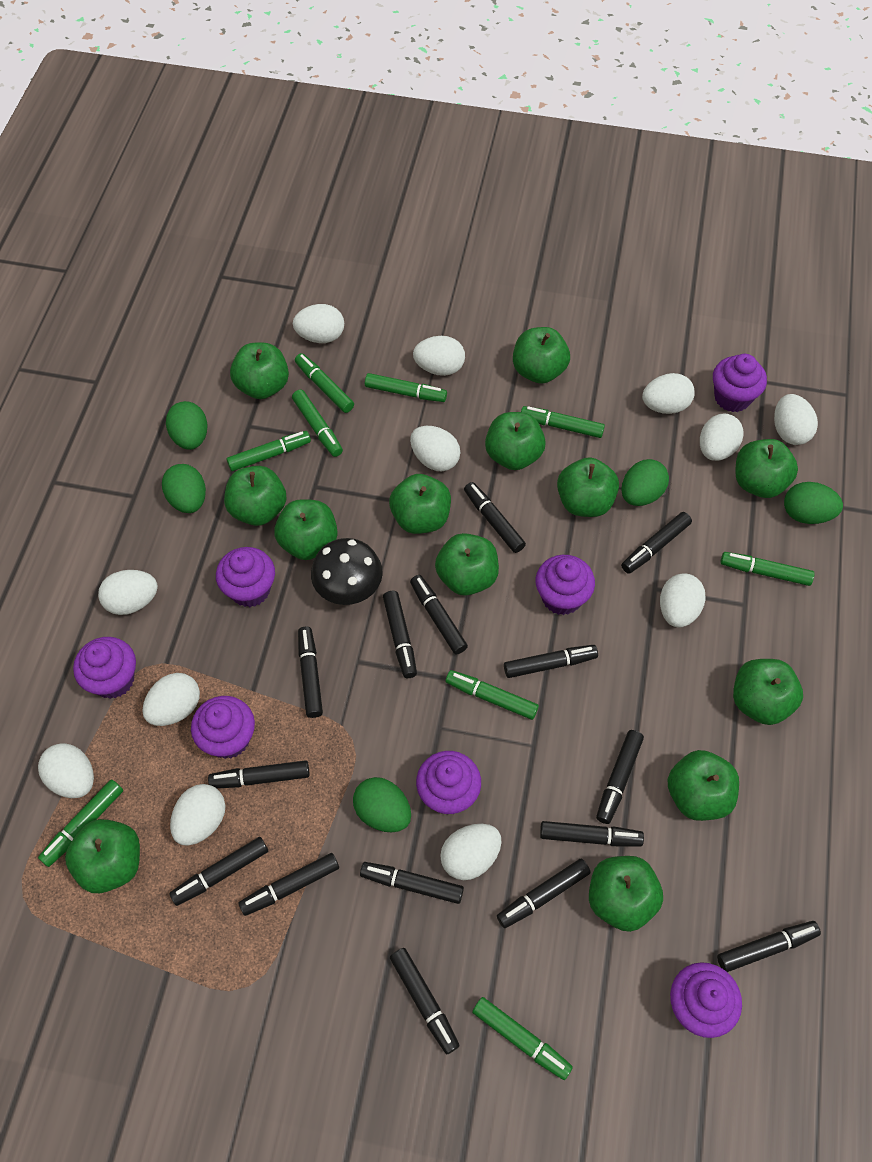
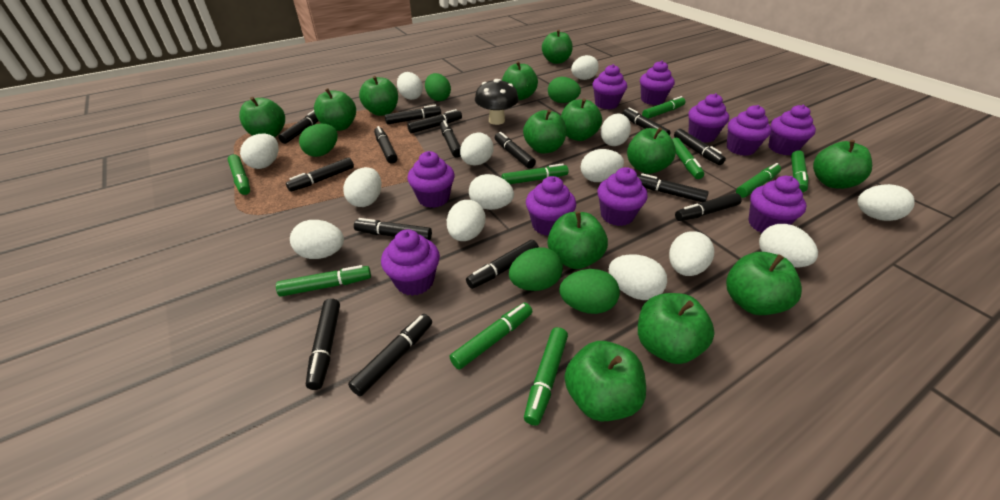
purple cupcake: [73,637,136,699] [191,696,255,759] [216,547,275,607] [416,751,481,815] [536,555,595,615] [670,962,742,1038] [713,354,767,412] = 7 -> [381,229,440,296] [408,151,455,208] [526,176,576,236] [593,64,627,109] [597,167,648,226] [640,61,675,105] [688,93,729,143] [727,105,771,156] [748,176,806,233] [768,105,816,155] = 10
white egg: [38,743,94,798] [98,570,158,615] [142,673,200,726] [170,784,226,846] [293,304,344,343] [410,426,460,472] [413,336,465,376] [440,824,501,880] [642,373,695,414] [660,573,706,628] [700,413,744,461] [774,394,818,445] = 12 -> [240,134,279,169] [290,220,344,259] [343,167,381,207] [397,72,423,100] [447,200,485,241] [460,132,494,165] [469,174,514,210] [571,55,599,80] [581,149,624,182] [601,114,631,146] [609,254,667,300] [669,231,714,276] [759,224,818,267] [857,184,915,221] = 14

